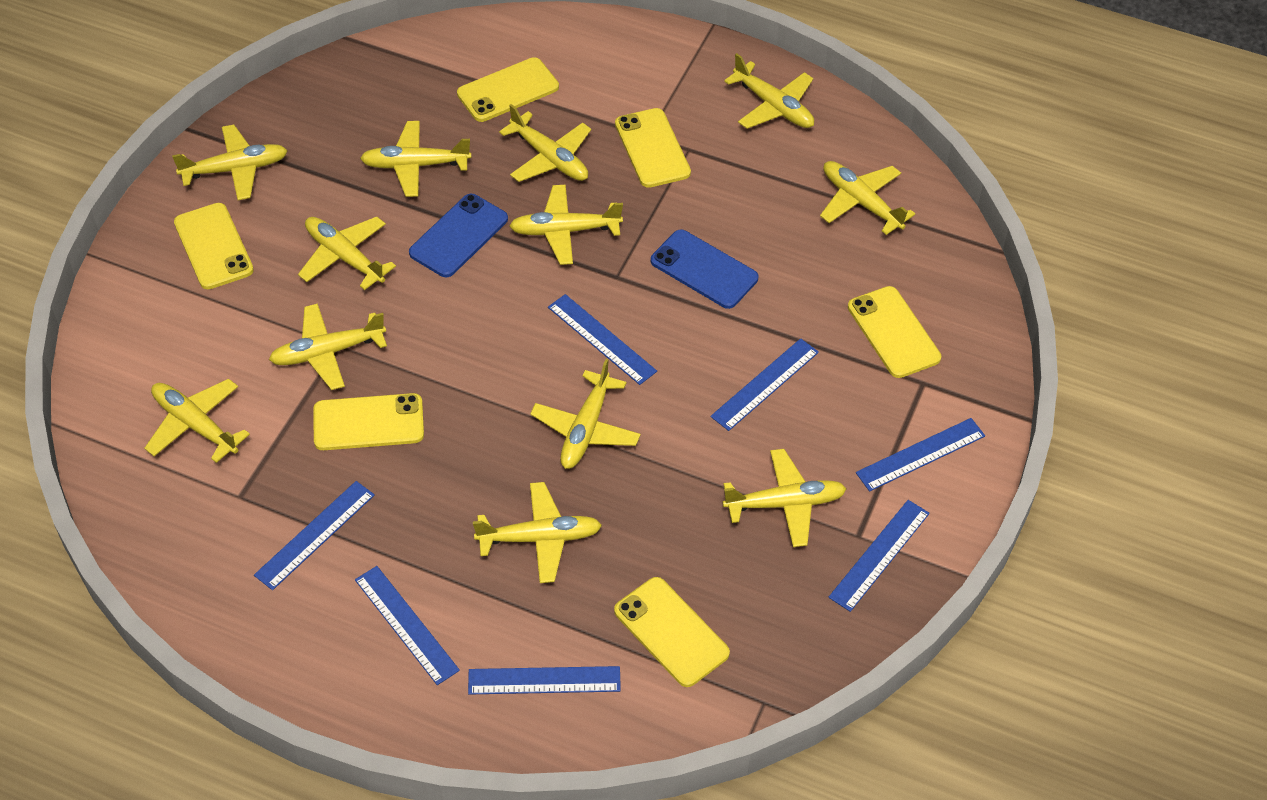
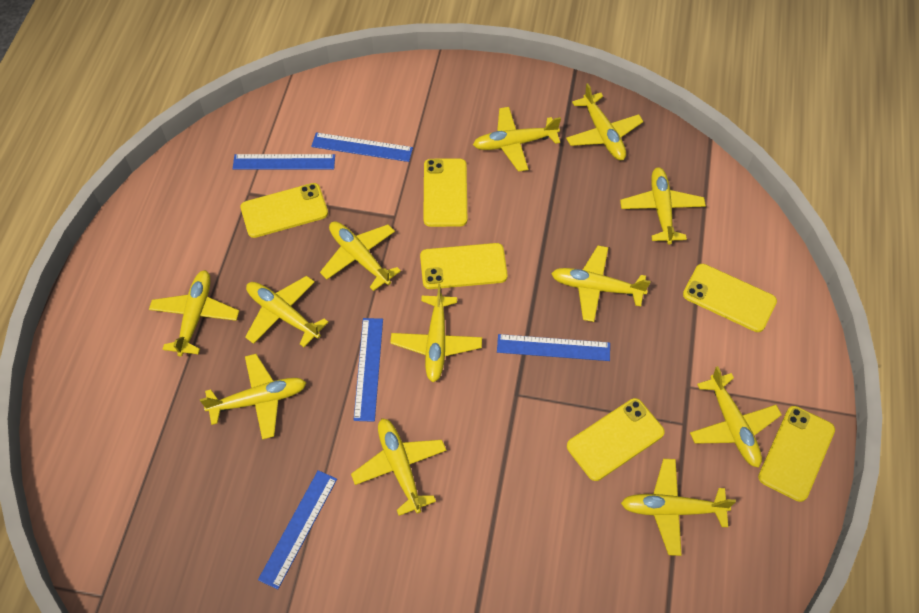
blue phone: [409,194,508,277] [651,230,758,309] = 2 -> none = 0
blue ruler: [254,481,375,590] [355,566,460,685] [468,666,621,694] [548,294,657,385] [710,338,819,431] [828,500,930,612] [856,418,985,491] = 7 -> [233,154,335,170] [258,470,337,590] [311,132,413,162] [354,318,383,422] [497,334,610,361] = 5

